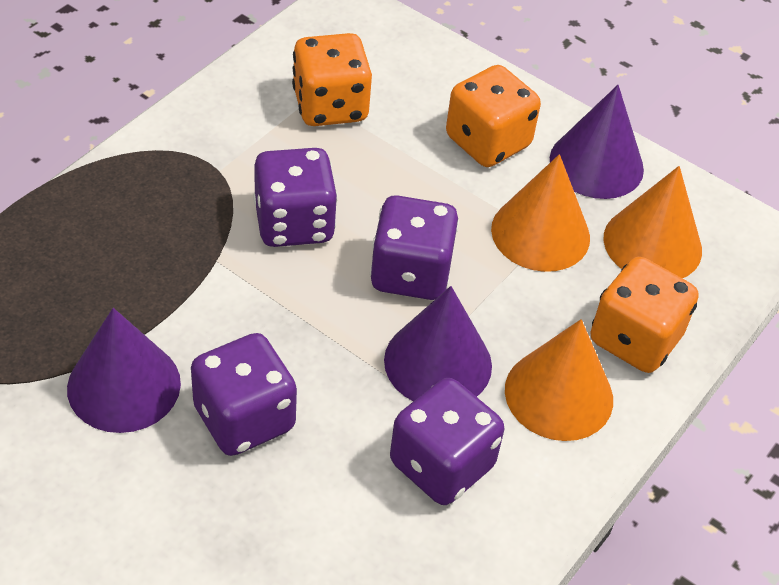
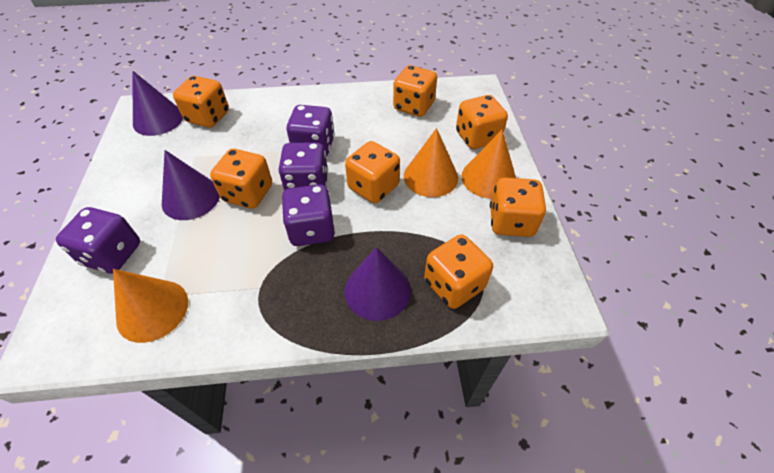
orange dice: [292,33,372,126] [446,65,541,167] [590,257,698,373] = 3 -> [173,76,229,128] [210,149,272,209] [345,141,400,203] [393,65,437,117] [424,235,493,309] [456,95,508,149] [490,178,546,237] = 7

